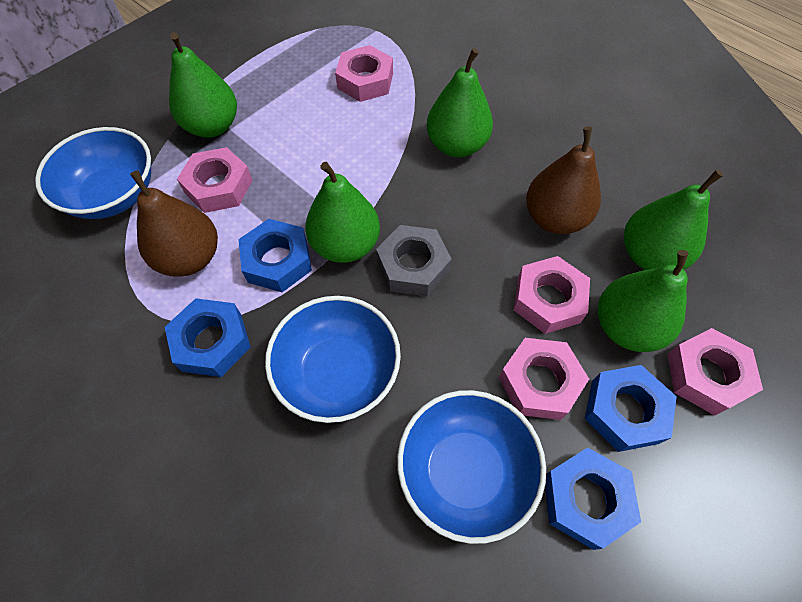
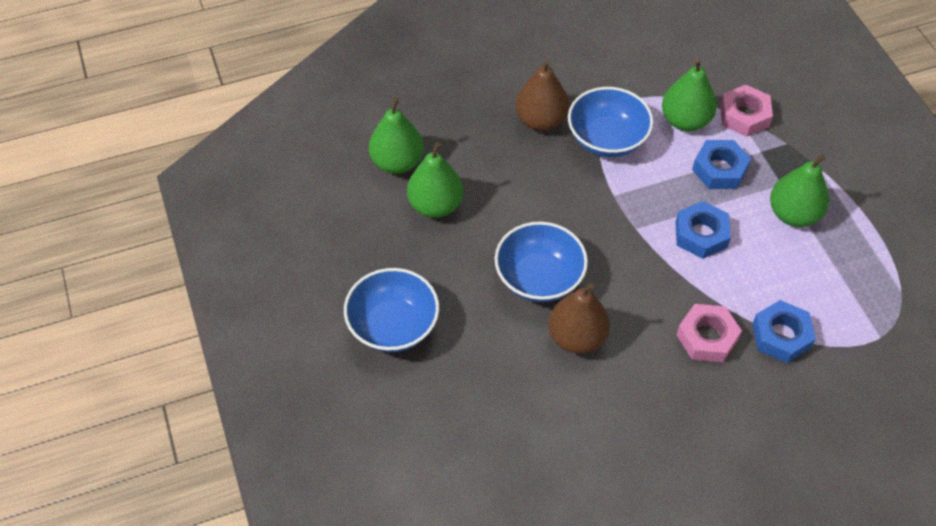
blue nut: [165,298,251,377] [238,219,312,292] [545,447,641,550] [585,365,677,452] = 4 -> [676,201,731,259] [692,140,751,189] [752,300,816,363] = 3
green pear: [169,32,237,138] [305,162,380,263] [427,48,493,157] [598,250,689,352] [624,170,723,270] = 5 -> [369,97,424,174] [407,142,463,218] [662,58,717,131] [770,154,829,227] = 4
grey nut: [376,225,452,296] = 1 -> none = 0
pink nut: [177,147,253,213] [335,45,393,102] [499,338,589,420] [514,256,590,334] [667,328,763,416] = 5 -> [676,304,742,362] [720,85,773,137] = 2

